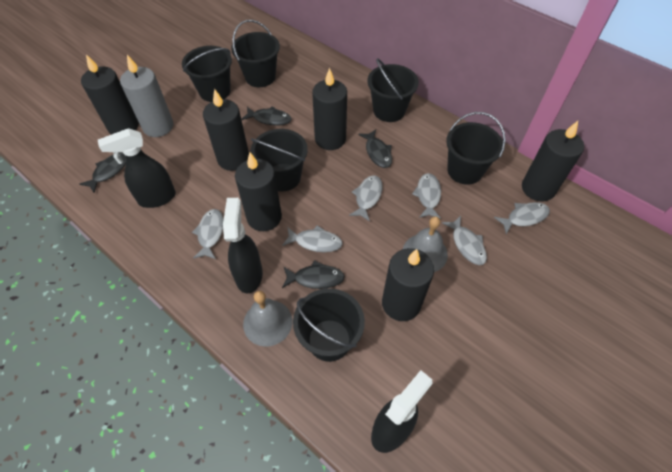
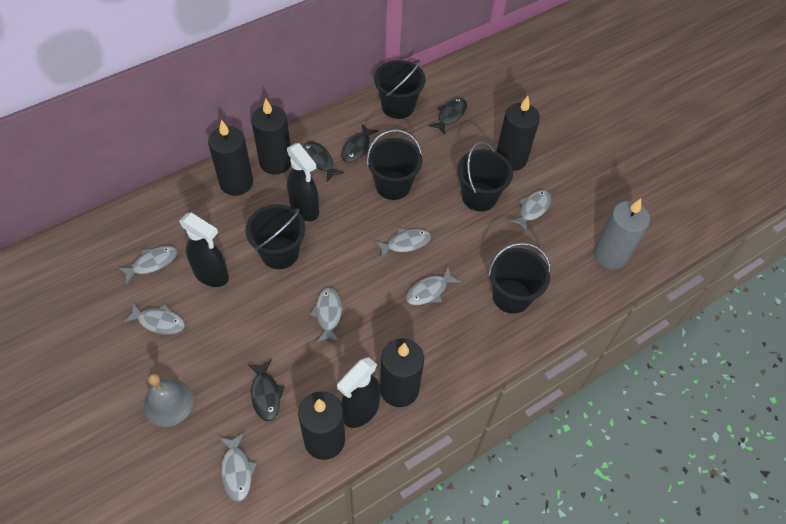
black bucket: [182,46,232,102] [231,20,280,87] [250,129,308,192] [293,288,365,362] [368,58,419,122] [446,112,506,185] = 6 -> [245,204,306,269] [366,129,422,200] [374,59,425,119] [457,142,513,211] [488,243,551,314] = 5
black candle: [81,54,139,135] [203,88,249,171] [235,152,282,231] [312,68,347,150] [382,248,434,321] [522,121,584,202] = 6 -> [208,120,253,196] [251,99,291,174] [298,391,345,460] [380,339,424,407] [496,96,540,171] = 5
grey bell: [243,291,292,347] [403,216,448,272] = 2 -> [143,374,194,427] = 1
grey fish: [192,209,224,259] [282,225,343,252] [349,175,383,221] [412,173,441,219] [442,216,487,265] [494,202,550,234] = 6 -> [118,246,177,285] [123,302,185,335] [219,433,257,502] [310,288,342,342] [374,228,431,259] [406,267,461,305] [509,190,551,232] = 7

